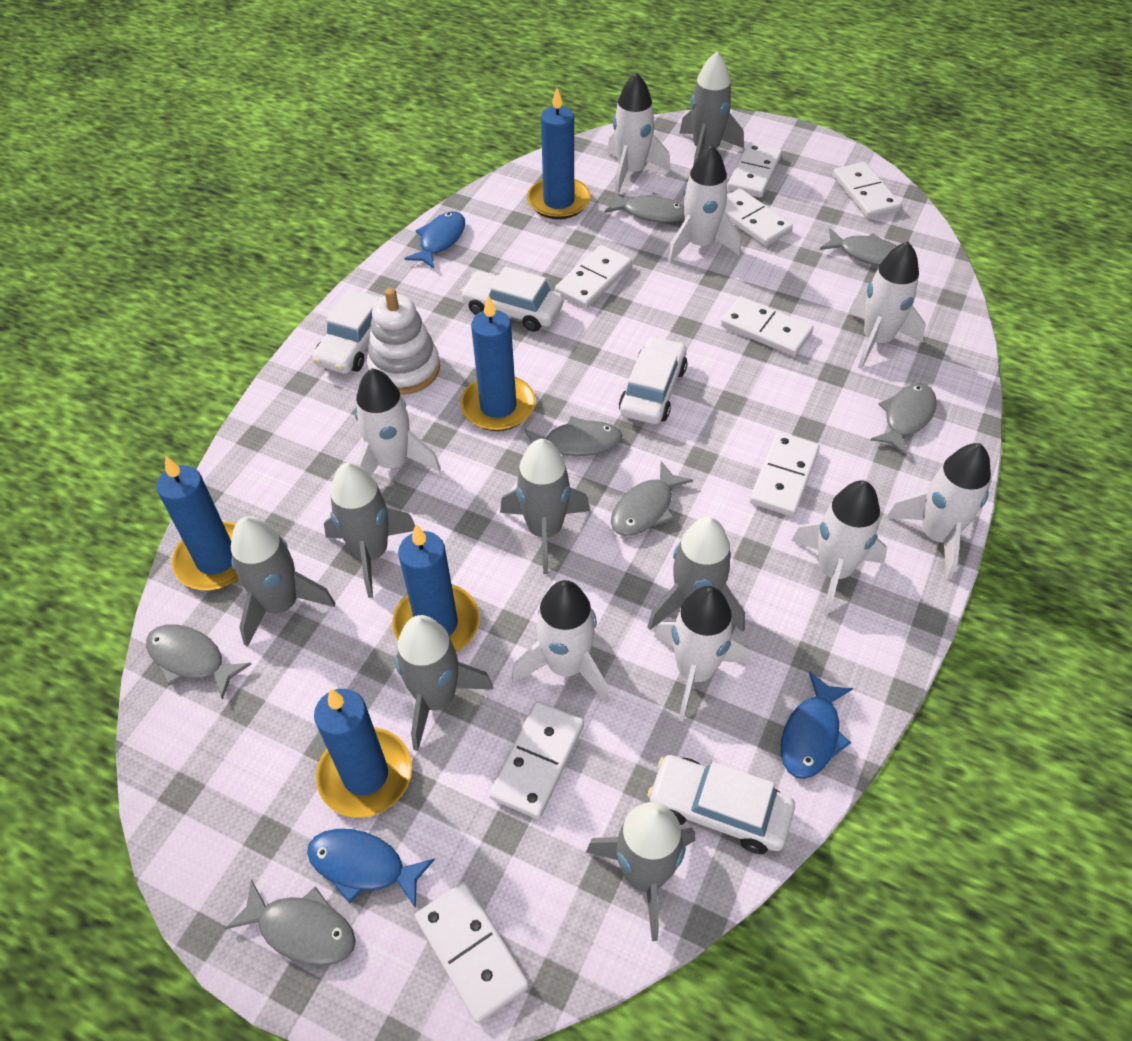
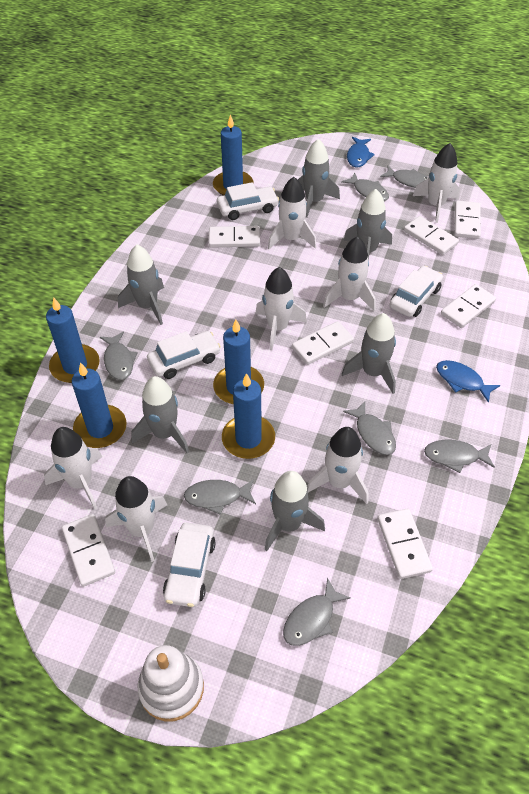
blue fish: [307,829,435,908] [404,211,465,269] [781,671,853,779] = 3 -> [347,137,375,167] [436,360,500,403] = 2
grey rocket: [231,516,335,647] [324,462,415,598] [395,615,493,751] [500,439,590,574] [586,802,695,941] [647,517,745,632] [679,52,744,166] = 7 -> [118,245,164,325] [131,376,189,454] [265,471,325,551] [298,139,340,218] [342,313,396,394] [343,189,392,260] = 6
white domino: [415,881,529,1024] [489,701,584,819] [555,245,632,309] [721,296,813,356] [725,189,793,246] [727,142,782,198] [750,432,820,517] [833,162,901,219] = 8 -> [62,514,115,587] [209,226,260,248] [292,321,354,365] [377,509,433,579] [404,216,459,255] [441,284,496,328] [454,201,481,239] = 7
white rocket: [355,368,441,475] [511,580,609,703] [607,72,671,194] [654,586,750,722] [668,145,741,263] [791,480,887,616] [848,241,926,369] [886,443,991,579] = 8 -> [44,427,102,509] [105,476,167,562] [255,267,307,350] [268,177,316,249] [307,427,368,504] [323,236,376,311] [413,143,460,223] = 7

